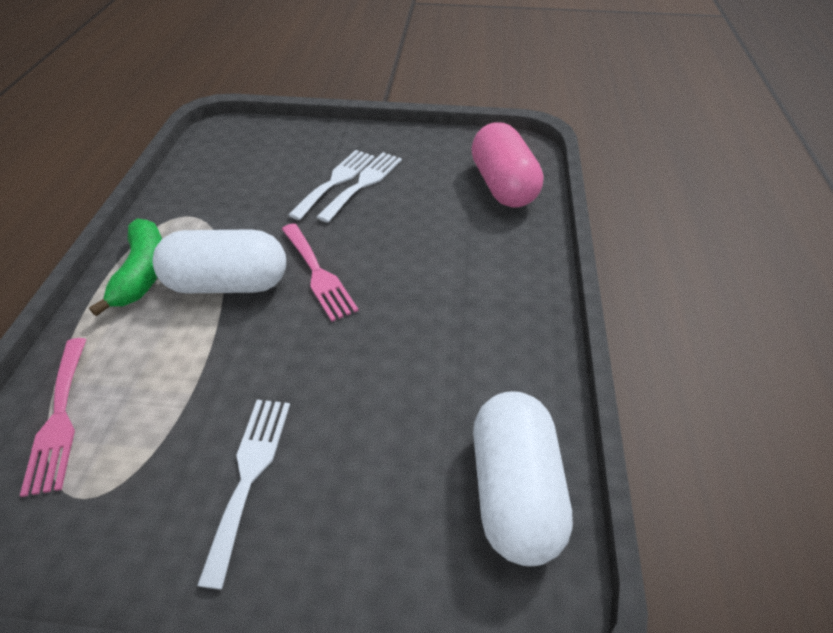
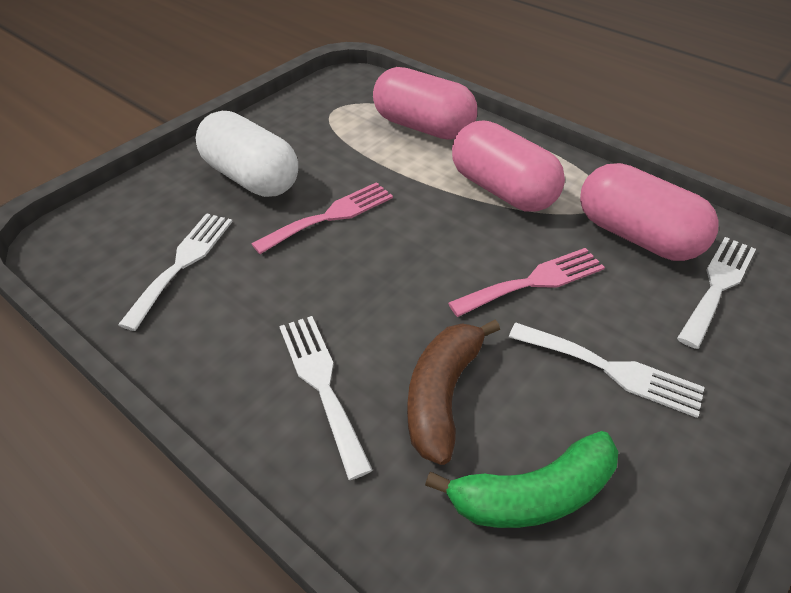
brown banana: none = 0 -> [407,320,500,465] = 1
pink capsule: [471,122,543,208] = 1 -> [373,67,477,140] [452,120,565,212] [580,163,719,261] = 3
white capsule: [153,229,286,293] [473,391,573,566] = 2 -> [196,111,298,197] = 1
white fork: [197,400,290,590] [288,150,375,220] [317,152,402,223] = 3 -> [118,213,233,331] [279,316,373,480] [509,322,705,418] [677,237,756,349] = 4

